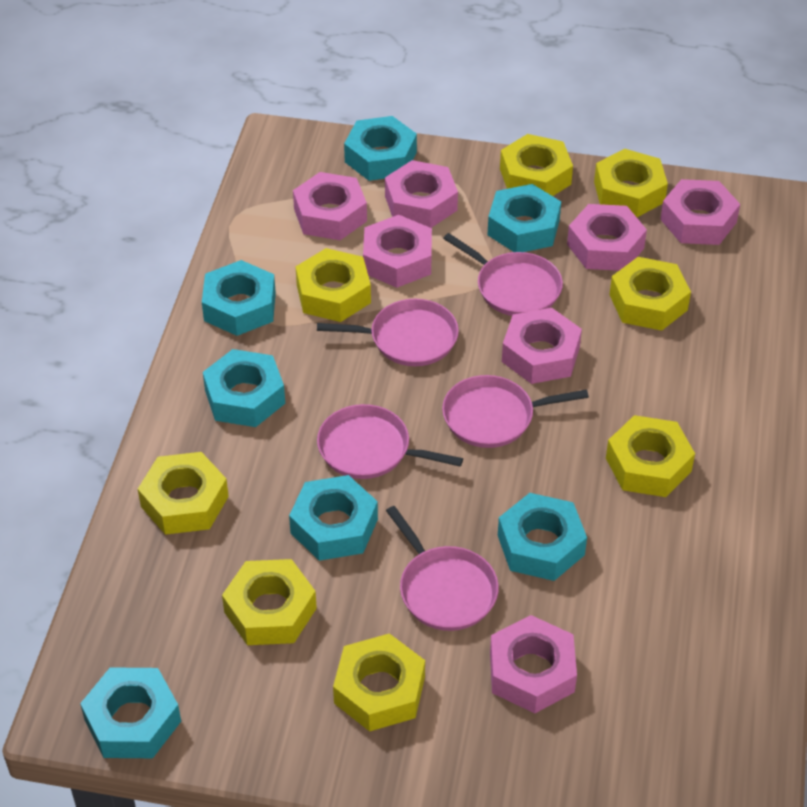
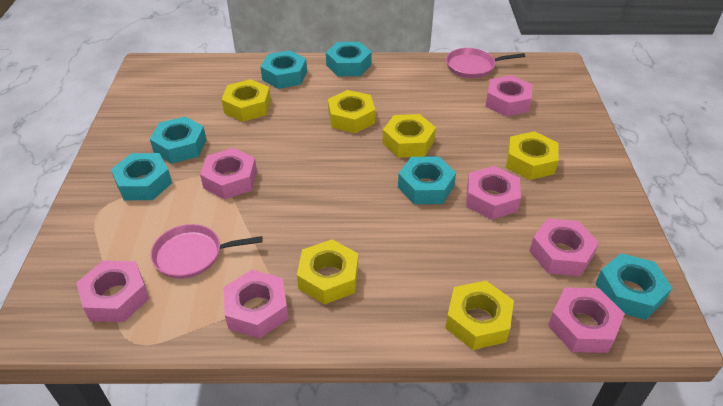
pink pan: [317,299,459,366] [317,404,463,479] [386,506,499,631] [442,375,589,448] [443,233,563,316] = 5 -> [151,224,263,279] [446,48,525,78] = 2
turquoise nut: [80,667,181,758] [202,260,276,336] [203,349,285,427] [289,475,378,561] [344,116,417,181] [488,184,561,252] [498,493,587,581] = 7 -> [111,153,172,200] [150,116,207,164] [260,50,307,89] [326,42,372,76] [398,156,456,204] [595,253,672,320] = 6
yellow nut: [138,452,229,535] [222,559,317,645] [296,248,371,322] [333,633,425,732] [500,134,573,196] [594,149,668,217] [606,415,695,497] [609,257,691,331] = 8 -> [222,79,271,122] [297,240,358,304] [328,90,375,133] [383,114,436,158] [446,281,514,350] [506,131,559,180] = 6

